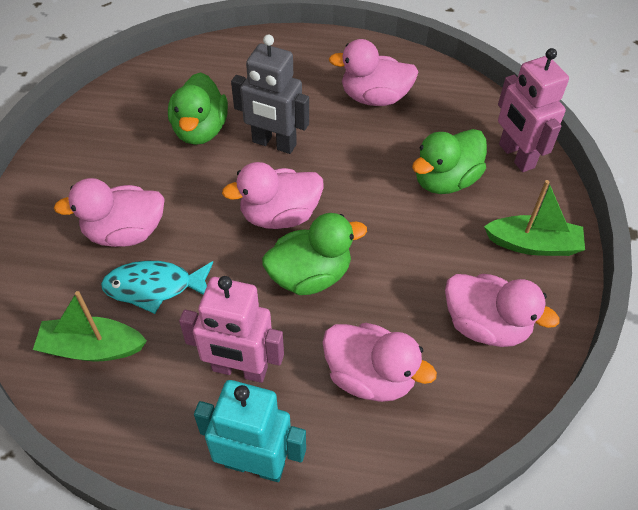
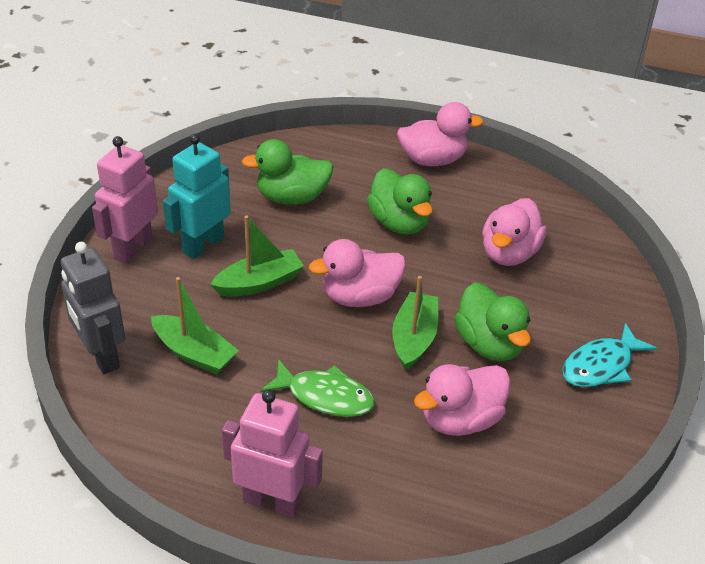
green boat: [33,291,147,362] [484,180,585,256] = 2 -> [151,277,239,375] [210,215,304,297] [392,276,438,370] = 3
green fish: none = 0 -> [260,359,375,417] = 1
pink duck: [54,178,165,247] [222,162,324,229] [323,323,437,402] [329,39,418,106] [445,274,559,347] = 5 -> [309,239,406,307] [397,102,484,166] [414,364,511,436] [482,198,546,266] = 4

